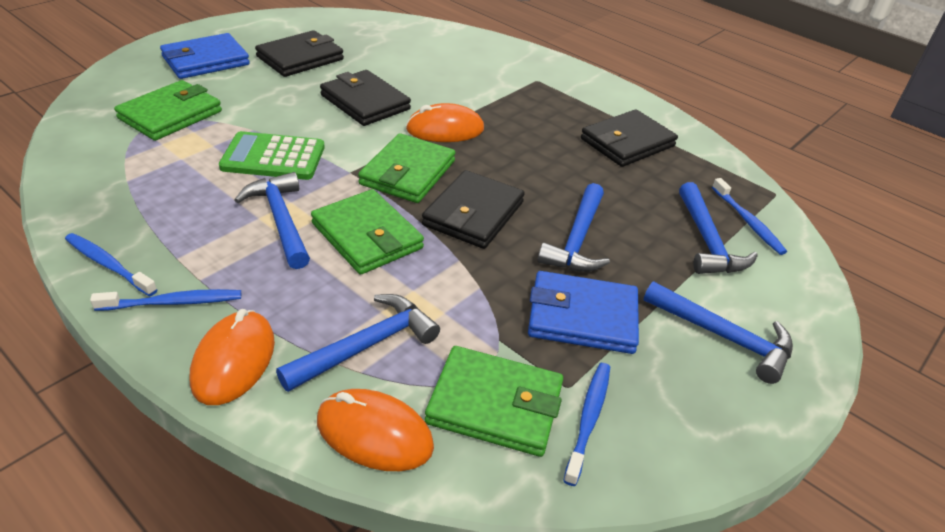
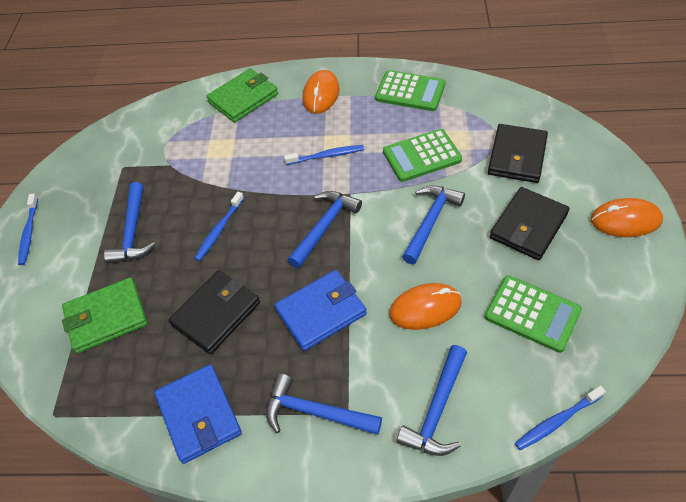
black wallet: [255,30,344,77] [320,70,411,126] [422,170,525,249] [581,109,678,167] = 4 -> [169,270,260,354] [488,124,548,183] [490,187,570,260] = 3
green calculator: [219,131,325,180] = 1 -> [375,70,445,111] [383,129,462,182] [485,276,582,353] = 3
green wallet: [114,80,222,141] [311,189,424,275] [358,133,455,203] [425,346,563,457] = 4 -> [62,278,148,353] [206,68,278,123] = 2

